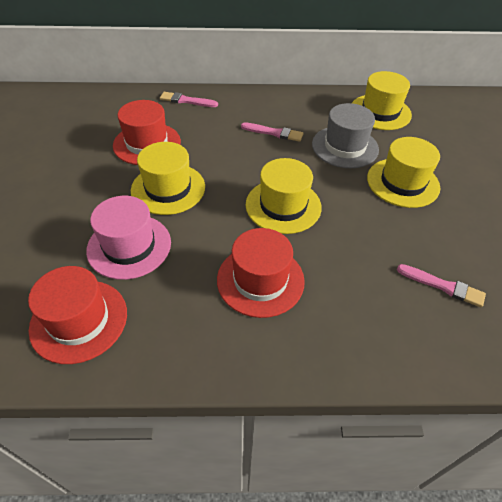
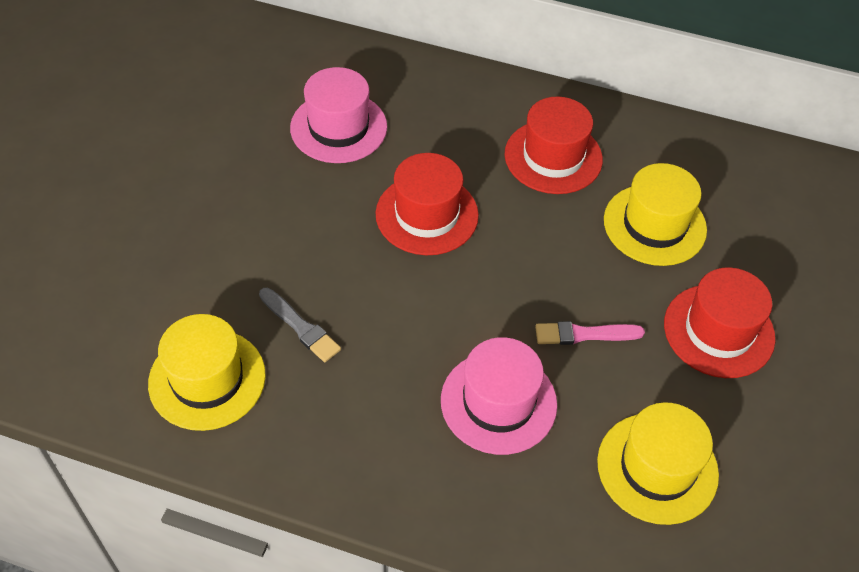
grey brush: none = 0 -> [259,288,341,362] = 1
grey hat: [312,103,379,168] = 1 -> none = 0
pink brush: [160,92,218,107] [241,122,303,142] [397,264,486,308] = 3 -> [535,321,645,345] = 1
pink hat: [86,196,171,280] = 1 -> [290,67,387,163] [441,337,557,455] = 2
yellow hat: [131,142,205,215] [246,158,322,234] [352,71,412,130] [367,137,440,208] = 4 -> [148,314,266,431] [597,402,719,525] [604,163,707,266] = 3

